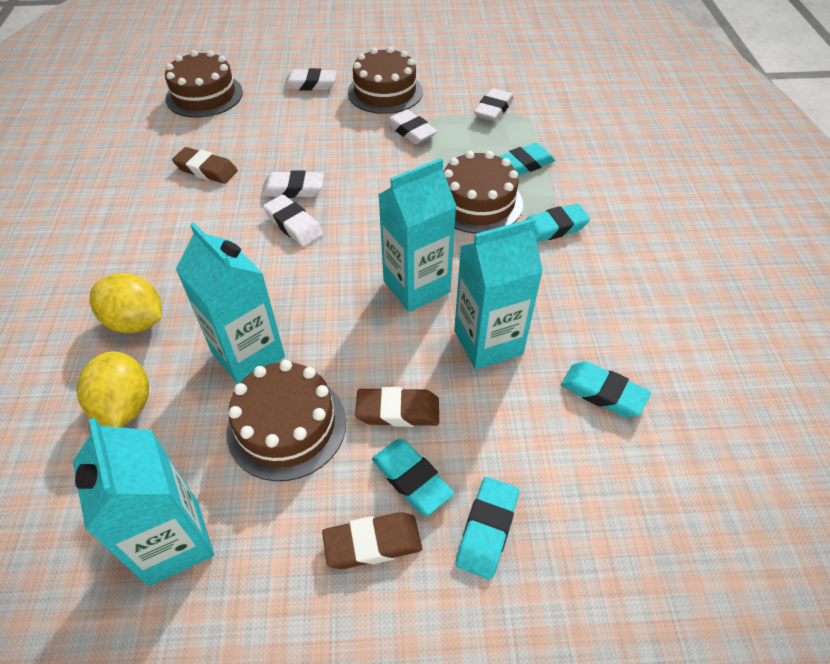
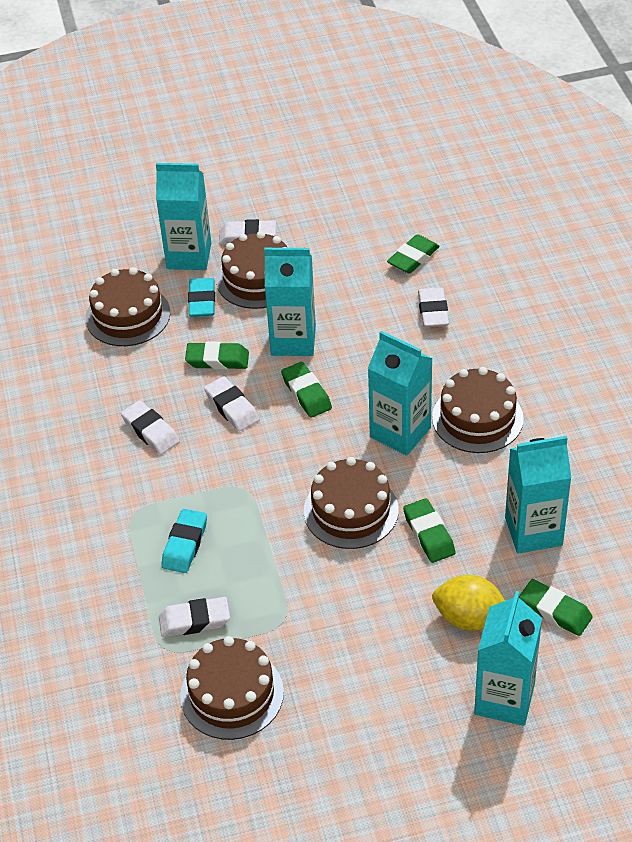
brown cake: [165,50,243,118] [226,360,346,481] [348,47,423,114] [444,151,523,234] = 4 -> [85,267,170,346] [180,636,284,740] [216,231,288,309] [304,457,399,549] [432,367,524,453] = 5
brown eraser: [172,147,238,184] [322,512,422,569] [355,387,439,427] = 3 -> none = 0
green eraser: none = 0 -> [185,341,249,370] [281,362,332,418] [387,234,440,274] [403,498,455,563] [519,579,593,636] = 5
turquoise carton: [72,418,214,586] [176,222,285,384] [378,158,457,312] [454,218,543,370] = 4 -> [156,163,211,270] [264,248,316,356] [368,331,433,456] [474,591,542,726] [505,436,572,554] = 5
turquoise eraser: [372,439,454,515] [456,477,519,579] [499,143,555,176] [525,204,590,242] [561,361,651,417] = 5 -> [161,509,207,573] [188,278,215,317] = 2
yellow lemon: [76,351,149,427] [90,273,162,333] = 2 -> [432,575,505,631] = 1

